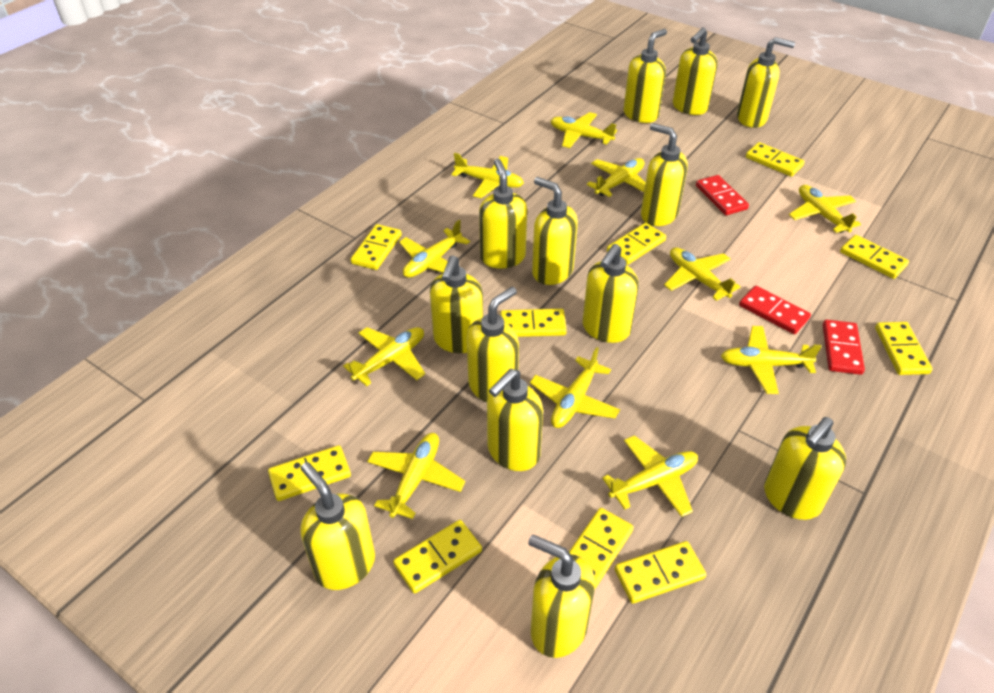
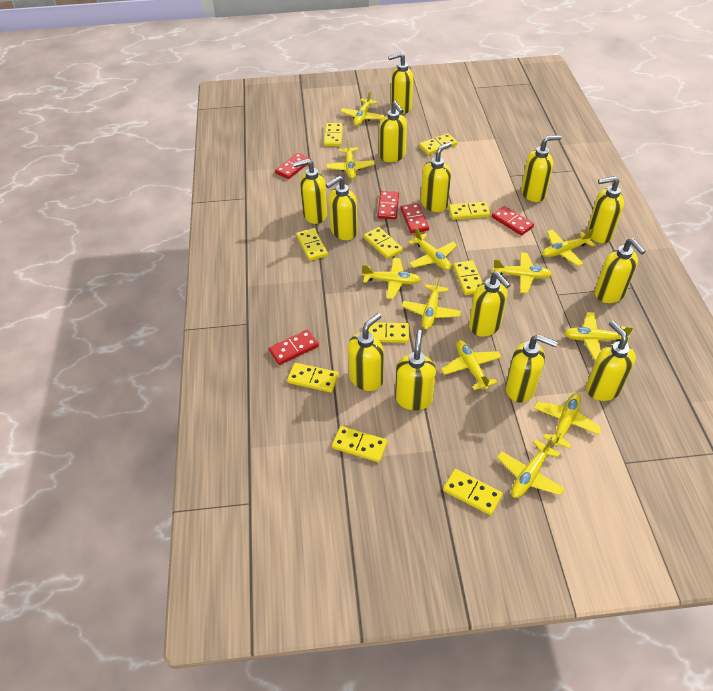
red domino: [696,175,749,215] [739,286,811,334] [823,320,865,375] = 3 -> [269,330,319,365] [275,153,311,179] [377,191,399,219] [400,203,429,234] [492,206,534,236] = 5

